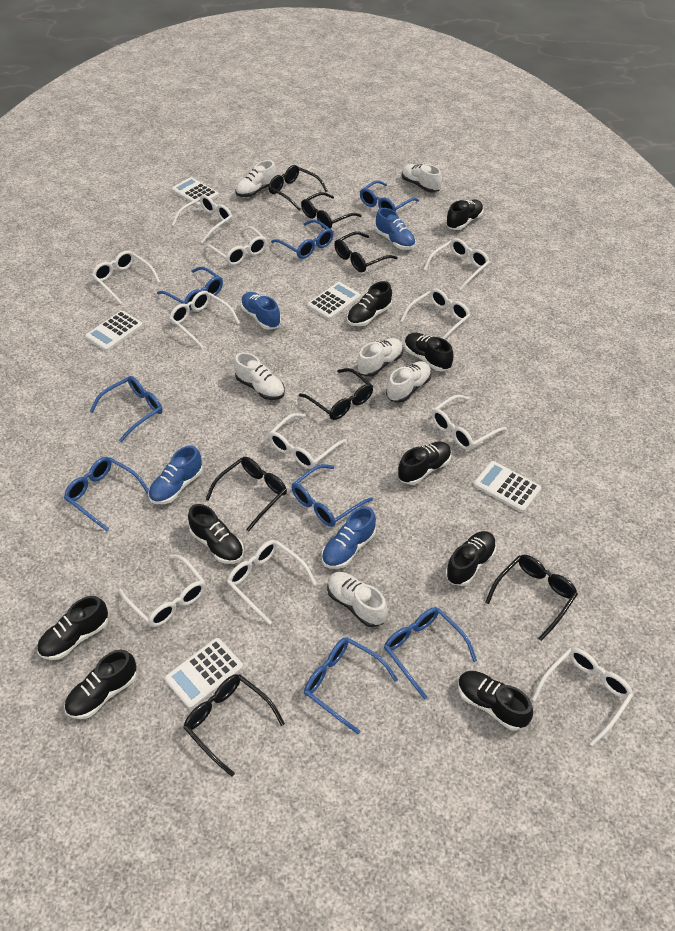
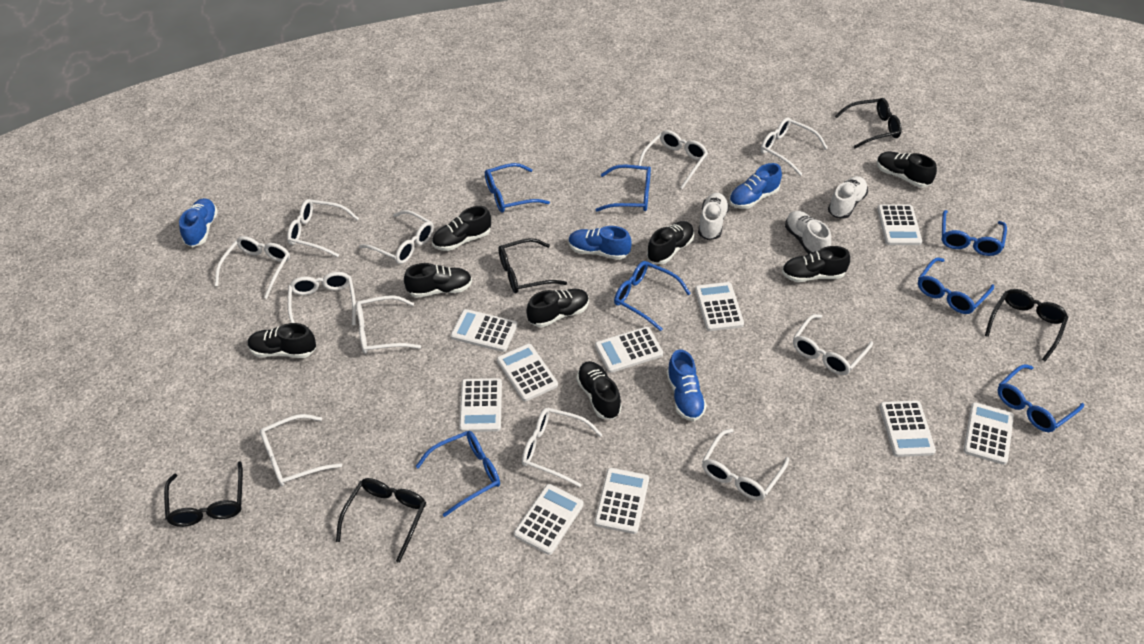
black glasses: [183,674,285,777] [205,457,287,531] [269,165,328,211] [299,368,373,420] [301,192,362,229] [334,232,397,272] [485,555,578,641] = 7 -> [164,461,243,527] [336,478,426,563] [498,238,567,293] [835,98,901,149] [985,289,1068,361] = 5
black shoe: [37,596,108,660] [64,649,137,719] [188,504,244,564] [347,281,392,326] [398,441,451,485] [404,333,454,371] [445,531,497,586] [446,200,484,230] [458,671,533,730] = 9 -> [248,323,316,358] [404,263,472,298] [432,206,491,251] [526,289,589,327] [576,361,622,419] [647,221,694,264] [782,246,850,282] [877,151,937,187] = 8
blue glasses: [64,457,149,531] [90,376,163,442] [157,267,223,310] [271,220,334,259] [291,464,373,527] [304,637,398,734] [360,180,419,212] [384,607,477,700] = 8 -> [415,431,500,517] [485,163,550,212] [596,164,651,211] [614,261,691,331] [918,257,994,314] [941,210,1007,256] [998,364,1084,432] = 7
white calculator: [85,311,143,351] [165,638,243,709] [172,177,219,207] [307,282,361,320] [474,461,541,512] = 5 -> [451,309,518,352] [459,378,502,432] [497,344,558,401] [514,484,584,555] [595,327,663,373] [595,468,649,534] [695,282,744,331] [877,204,922,245] [879,400,936,457] [963,402,1014,465] = 10
white shoe: [234,352,285,400] [235,160,277,197] [327,572,388,627] [357,338,403,377] [386,361,432,403] [402,164,442,192] = 6 -> [698,193,729,240] [785,211,831,254] [828,176,868,218] = 3

